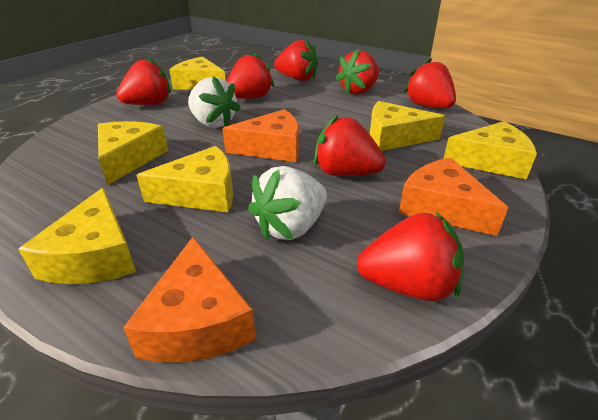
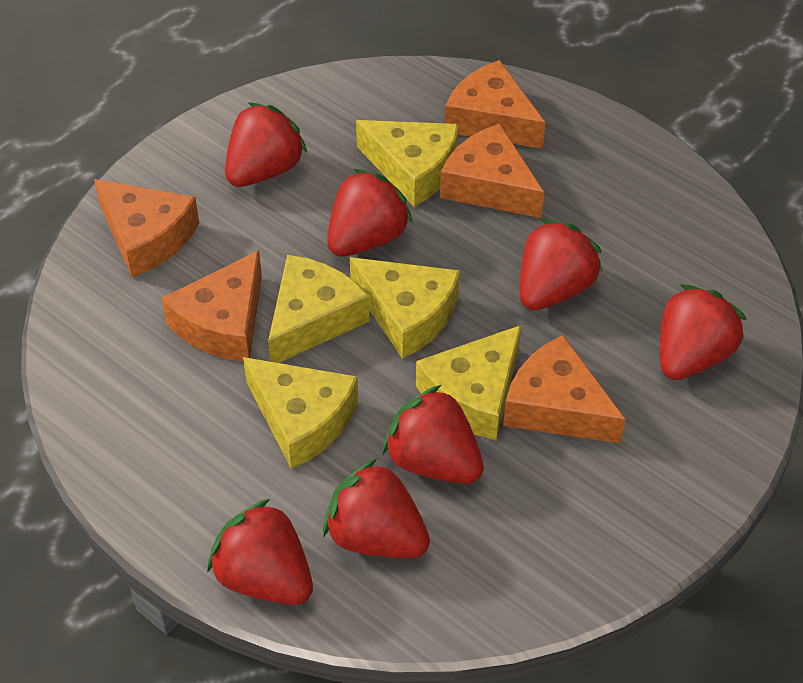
orange cheese: [123,237,256,362] [222,109,299,162] [399,158,508,236] = 3 -> [94,179,199,277] [162,250,262,361] [440,124,544,218] [445,60,546,149] [503,335,626,443] = 5
white strawberry: [188,76,241,128] [248,166,327,240] = 2 -> none = 0
yellow cheese: [18,188,136,284] [98,121,168,185] [136,146,233,212] [169,57,226,90] [370,101,445,151] [443,121,537,180] = 6 -> [243,357,358,469] [268,255,369,363] [350,257,460,359] [356,120,458,207] [416,325,521,440] = 5

